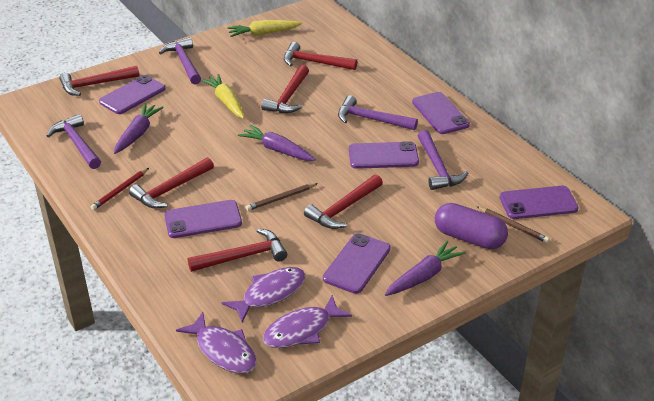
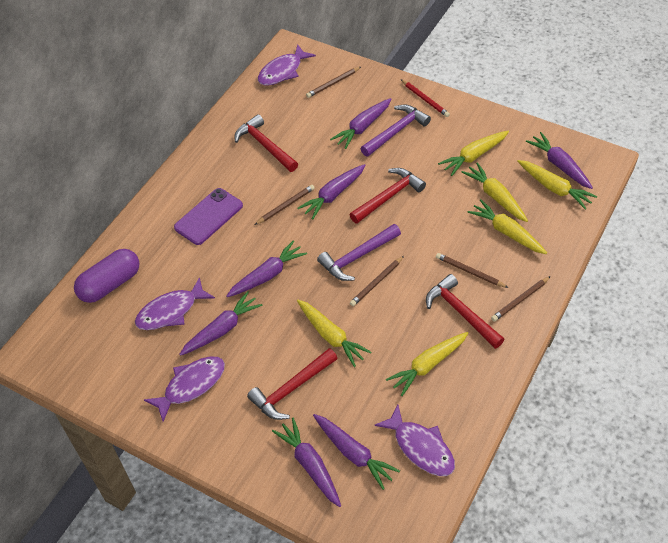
brown pencil: [246,183,318,211] [476,206,550,243] = 2 -> [255,185,315,225] [306,67,361,98] [350,256,404,306] [436,253,508,288] [491,276,551,321] = 5
purple carrot: [114,103,164,154] [238,125,316,161] [385,241,466,296] = 3 -> [179,291,263,356] [226,240,307,297] [272,418,341,507] [298,164,366,220] [313,414,400,490] [330,98,392,149] [526,132,593,189] = 7
purple fish: [176,312,257,373] [222,267,305,323] [263,295,352,348] = 3 -> [135,277,215,330] [144,356,225,422] [258,45,316,86] [374,405,455,476] = 4
purple hammer: [46,114,101,169] [159,37,201,85] [338,95,418,130] [417,130,468,190] = 4 -> [317,224,401,281] [360,105,431,157] = 2
purple phone: [99,75,165,114] [164,200,242,238] [323,233,391,294] [349,141,419,169] [412,92,470,134] [500,186,579,219] = 6 -> [174,188,243,245] = 1
red hammer: [59,66,140,96] [129,157,214,209] [188,229,287,272] [261,65,309,113] [284,42,357,70] [304,174,383,229] = 6 -> [235,114,298,172] [247,348,338,420] [350,168,426,224] [426,274,505,349] = 4
yellow carrot: [201,74,245,119] [227,20,302,37] = 2 -> [297,300,372,367] [386,332,468,396] [438,131,509,176] [462,162,528,222] [468,199,547,254] [517,160,597,210] = 6

